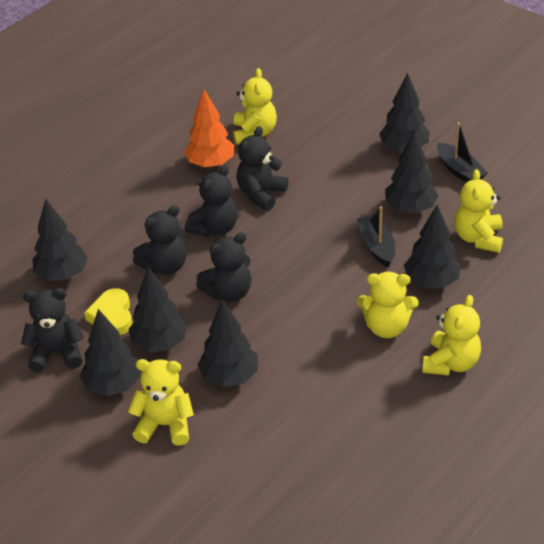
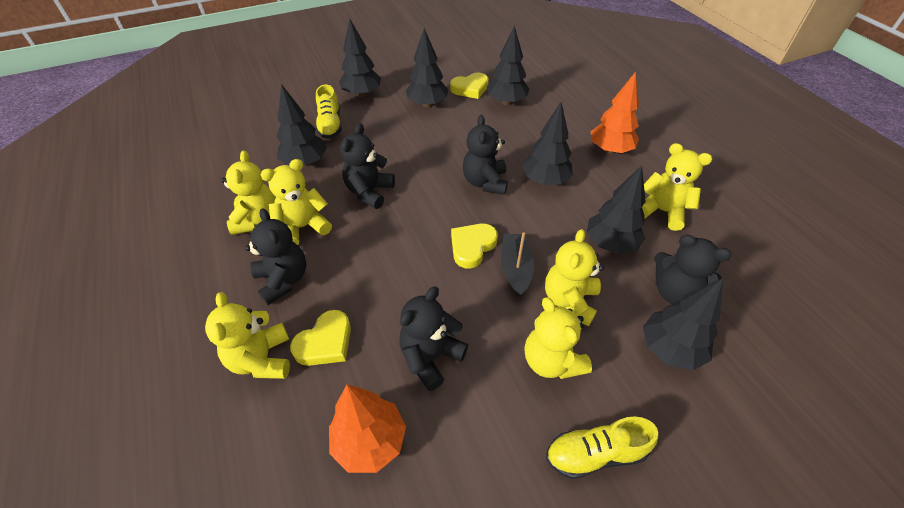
black boat: [357,206,395,267] [437,122,488,183] = 2 -> [501,232,534,297] = 1
orange tree: [184,89,234,168] = 1 -> [329,385,406,473] [590,72,639,154] = 2
yellow heart: [84,288,132,335] = 1 -> [290,310,351,366] [450,73,489,99] [451,224,498,269] = 3
yellow shoe: none = 0 -> [316,84,342,139] [546,416,658,479] = 2
yellow teddy bear: [128,359,194,446] [233,68,277,145] [357,272,418,338] [422,295,481,376] [454,169,503,253] = 5 -> [205,292,290,379] [221,151,276,235] [260,159,332,245] [525,297,592,379] [545,229,604,326] [642,143,712,231] = 6

